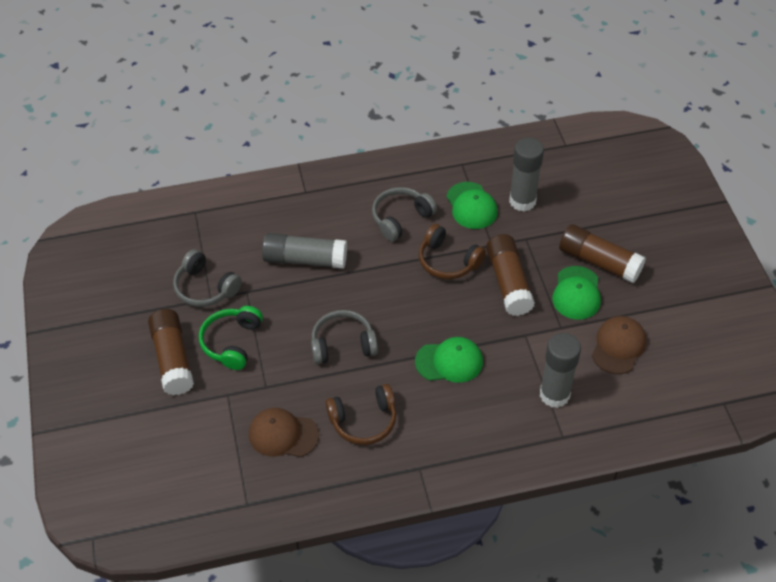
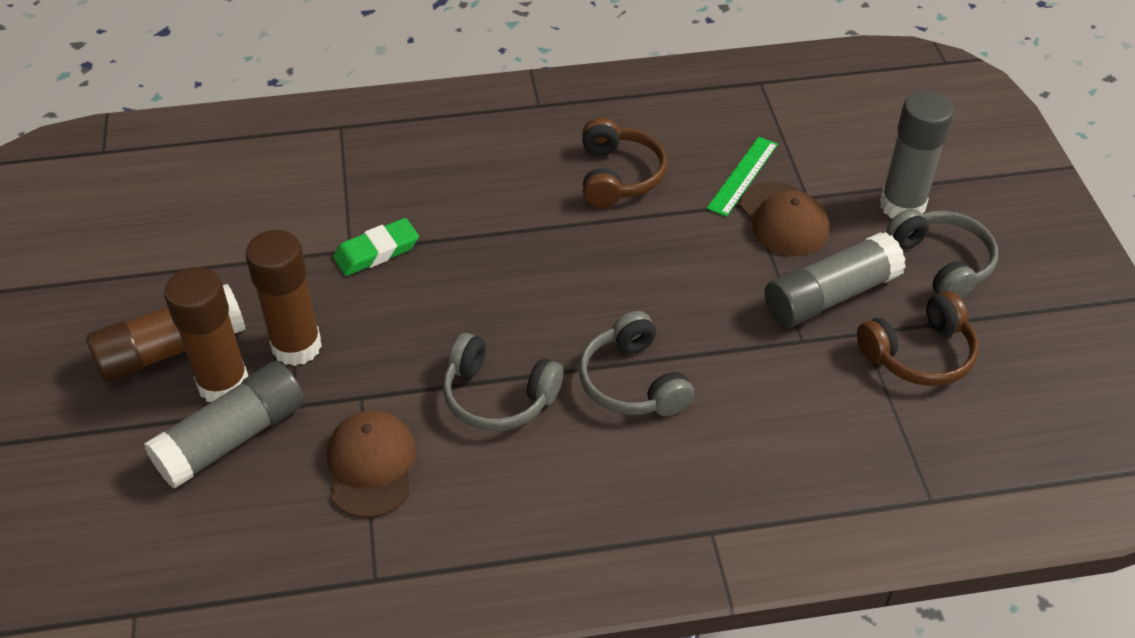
green cap: [415,337,483,383] [446,182,498,229] [552,266,601,320] = 3 -> none = 0
green eraser: none = 0 -> [333,218,419,276] = 1
green headphones: [199,306,263,370] = 1 -> none = 0
green ruler: none = 0 -> [707,137,778,217] = 1

